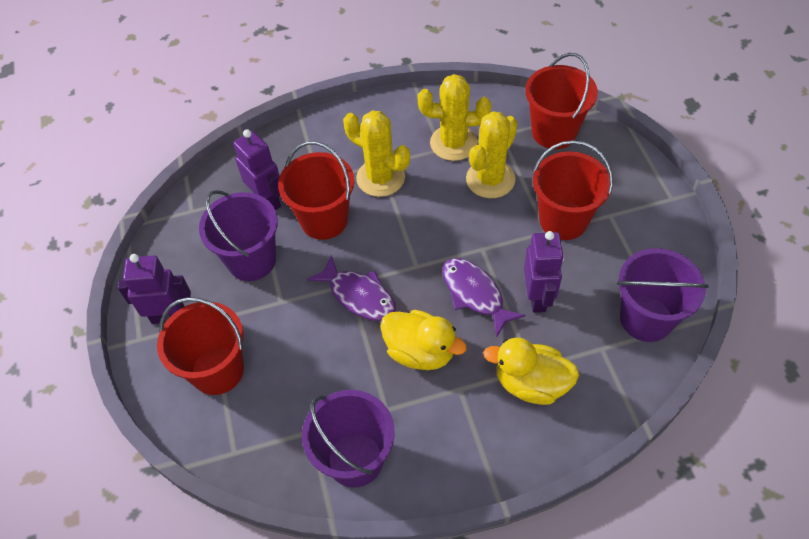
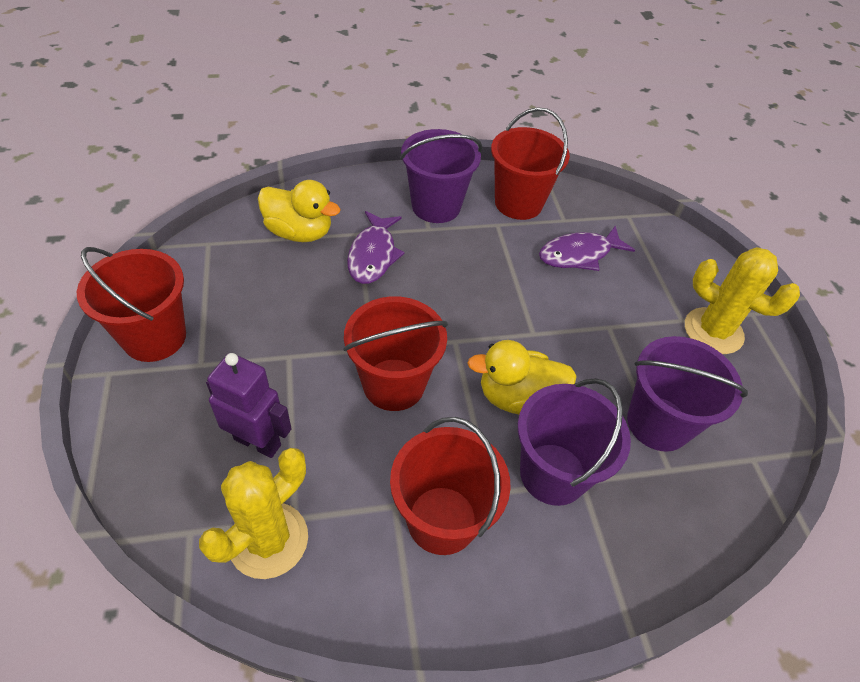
purple robot: [118,254,191,324] [233,129,281,210] [524,231,564,313] = 3 -> [206,353,292,458] = 1
yellow cactus: [343,110,410,197] [418,74,491,161] [466,111,518,198] = 3 -> [199,448,308,579] [685,247,800,354] = 2

